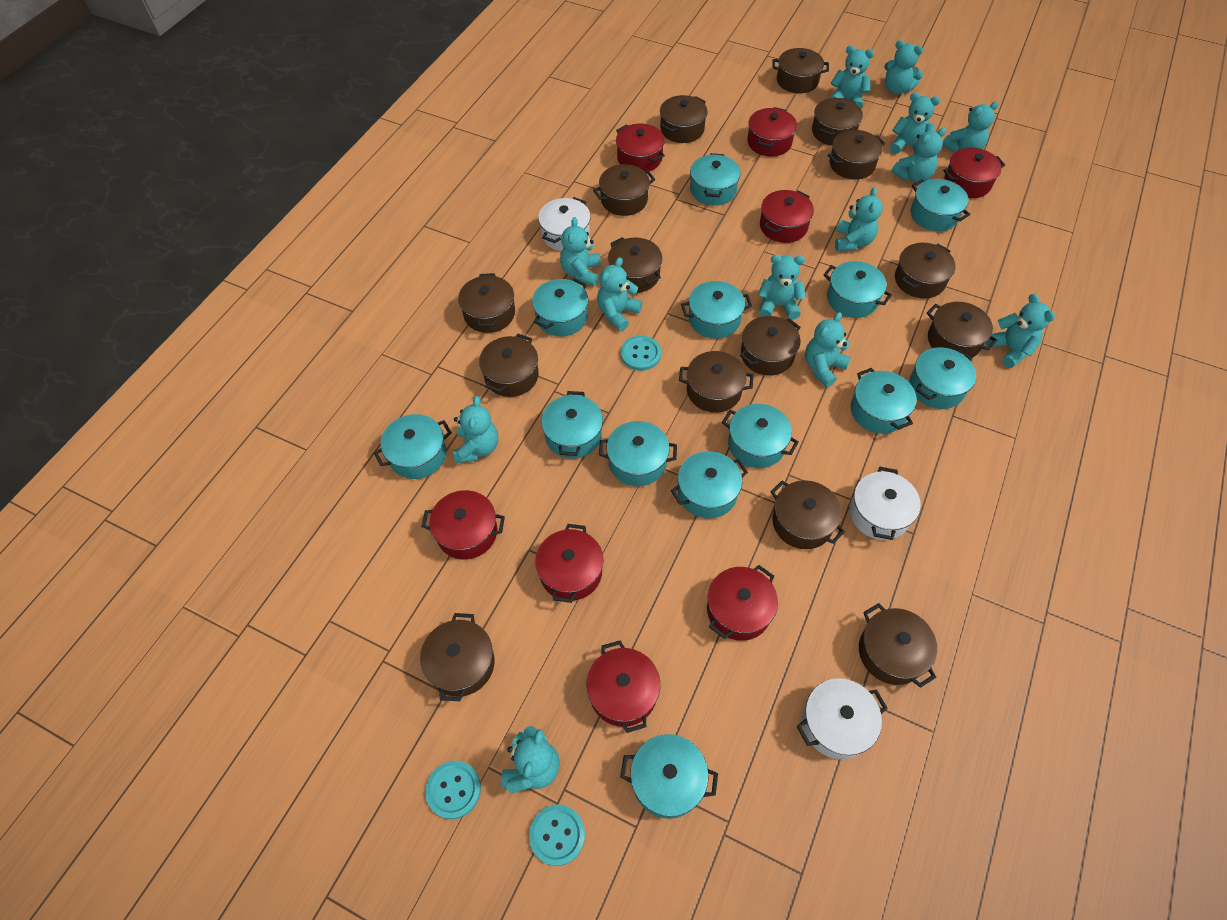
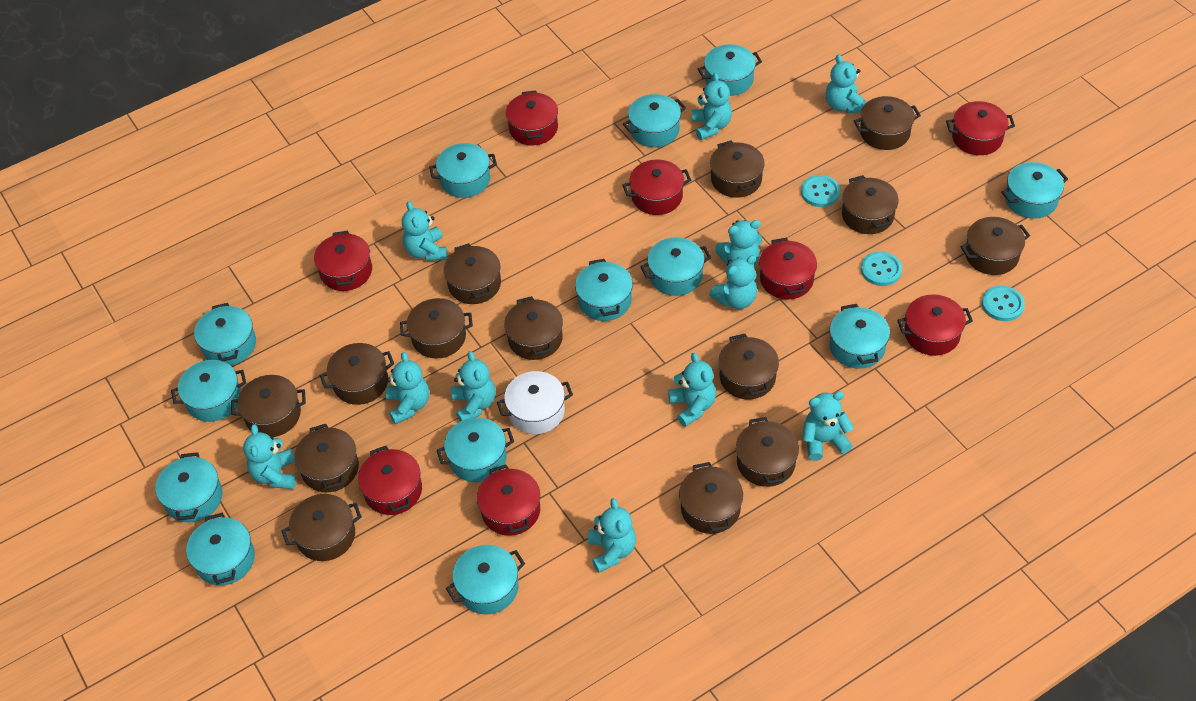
brown pot: [420,613,495,701] [458,273,515,333] [479,334,539,397] [593,164,655,216] [608,237,662,293] [660,95,708,143] [679,351,753,413] [740,316,801,376] [770,480,845,549] [772,48,829,93] [812,98,863,146] [828,130,885,180] [859,603,937,688] [895,243,956,298] [926,302,997,358] = 15 -> [231,375,306,437] [281,494,362,561] [294,424,359,492] [320,343,394,405] [400,298,473,359] [444,243,501,304] [504,296,563,360] [679,462,743,534] [710,141,765,198] [718,334,779,399] [736,417,799,487] [842,175,899,234] [854,96,921,150] [960,217,1030,275] = 14
turquoise teddy bear: [453,396,498,463] [501,726,560,793] [560,217,601,286] [597,257,642,331] [758,255,806,320] [805,312,851,387] [830,46,874,109] [835,187,883,251] [884,40,923,94] [890,92,940,154] [891,128,946,183] [943,101,999,153] [986,294,1055,368] = 13 -> [243,424,296,489] [386,352,429,424] [402,201,447,261] [451,351,496,421] [588,498,636,573] [668,353,716,427] [692,72,732,140] [709,255,757,309] [715,220,762,266] [802,391,854,461] [826,54,866,114] = 11
white pot: [538,197,591,251] [797,678,887,759] [849,467,921,540] = 3 -> [497,371,573,434] = 1

